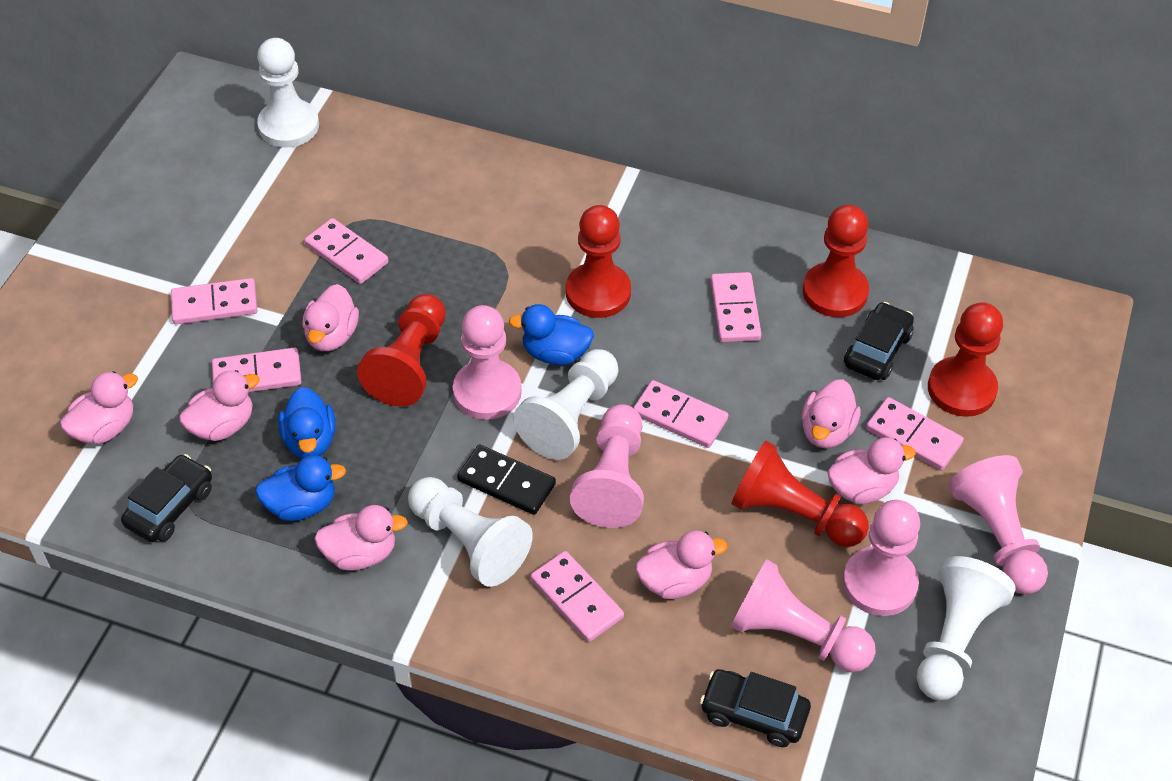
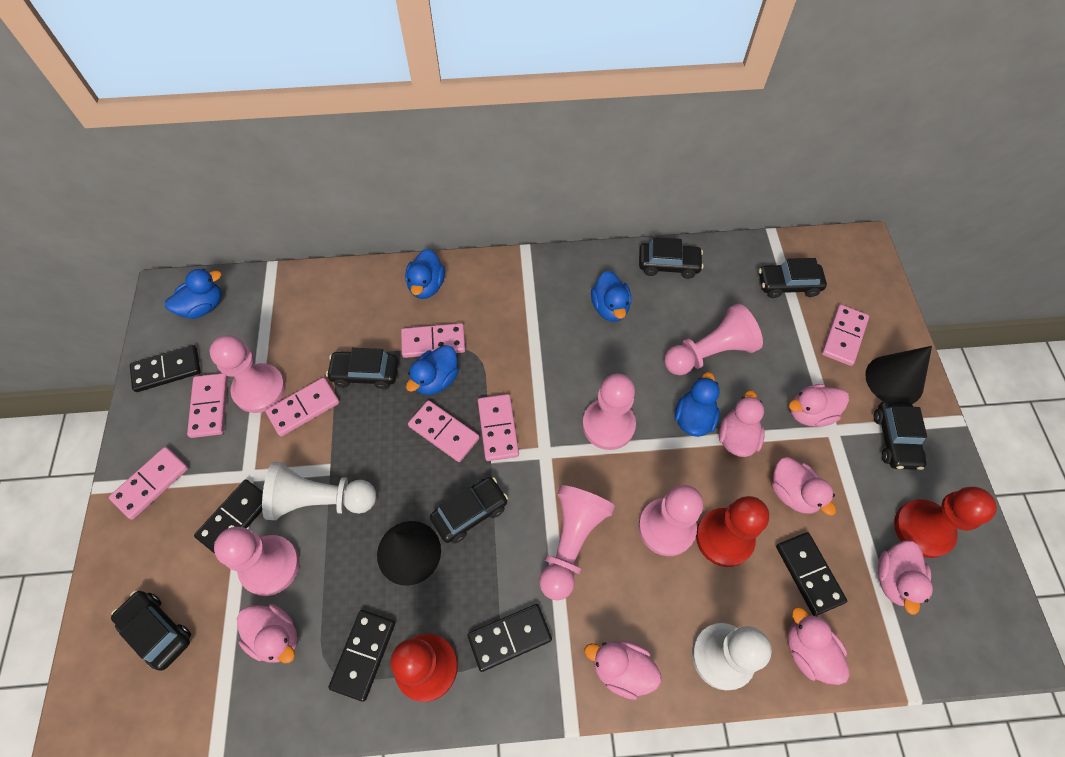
black car: [121,454,212,542] [700,669,811,747] [844,302,914,380] = 3 -> [111,591,191,671] [326,348,399,389] [430,477,508,543] [639,237,704,279] [759,258,827,298] [874,401,927,470] = 6
black cone: none = 0 -> [377,521,441,586] [865,346,932,404] = 2
black domino: [457,445,556,515] = 1 -> [130,345,201,392] [194,480,263,554] [328,610,395,702] [468,604,552,672] [776,532,847,615] = 5
blue duck: [255,455,346,521] [278,387,336,458] [509,304,594,365] = 3 -> [165,268,221,319] [405,249,445,299] [406,345,459,395] [591,271,631,322] [675,372,720,437] = 5
pink pawn: [453,305,522,420] [570,404,644,528] [731,559,876,672] [843,500,920,616] [949,455,1048,594] = 5 -> [209,335,286,413] [214,527,300,596] [539,485,615,601] [582,374,636,450] [639,485,703,556] [664,304,763,375] = 6
red pawn: [357,294,446,407] [566,205,631,318] [731,441,869,547] [803,205,869,317] [928,302,1003,417] = 5 -> [390,634,458,702] [696,496,769,567] [894,487,997,558] = 3
white pawn: [257,38,319,148] [408,477,533,587] [513,349,619,460] [917,556,1016,700] = 4 -> [262,462,376,520] [692,623,772,691] = 2

